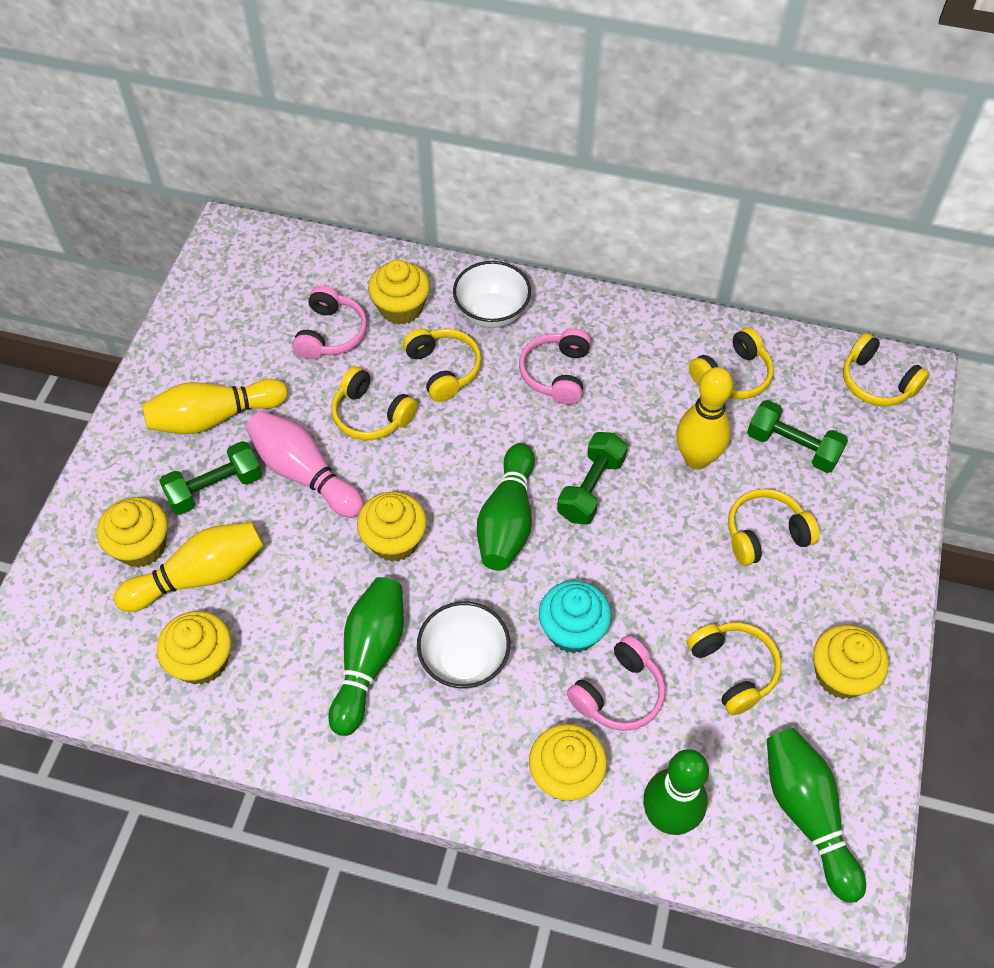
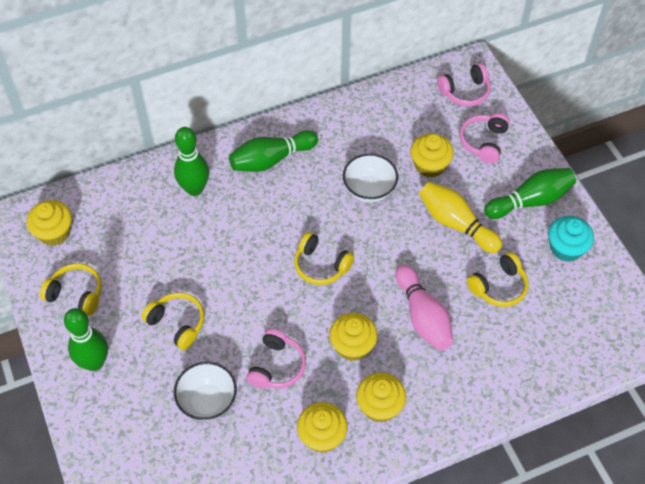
green dumbbell: [159,441,262,515] [557,432,628,525] [747,400,848,473] = 3 -> none = 0
yellow bowling pin: [114,522,264,612] [142,379,288,434] [676,367,733,469] = 3 -> [419,182,502,253] = 1
yellow cupcake: [97,497,168,568] [157,611,231,685] [357,492,427,562] [368,260,430,324] [529,724,607,801] [813,625,889,699] = 6 -> [26,200,72,246] [297,402,348,453] [329,313,378,361] [356,372,406,423] [410,134,454,178] = 5
yellow headphones: [332,366,418,440] [403,328,482,402] [687,622,782,715] [689,327,774,399] [728,489,820,566] [843,333,930,406] = 6 -> [40,263,102,316] [142,292,205,350] [294,232,354,285] [467,252,529,307] = 4

